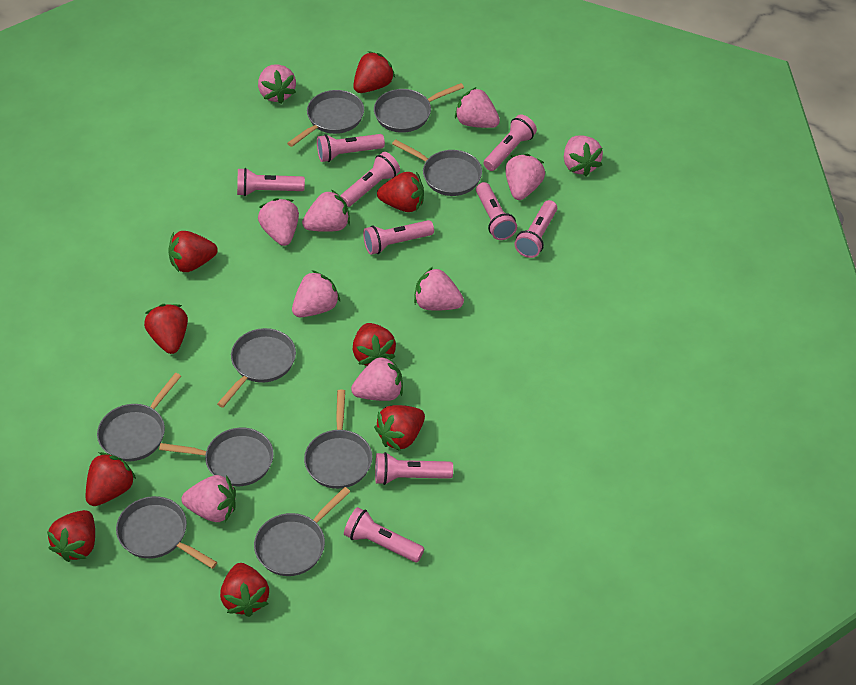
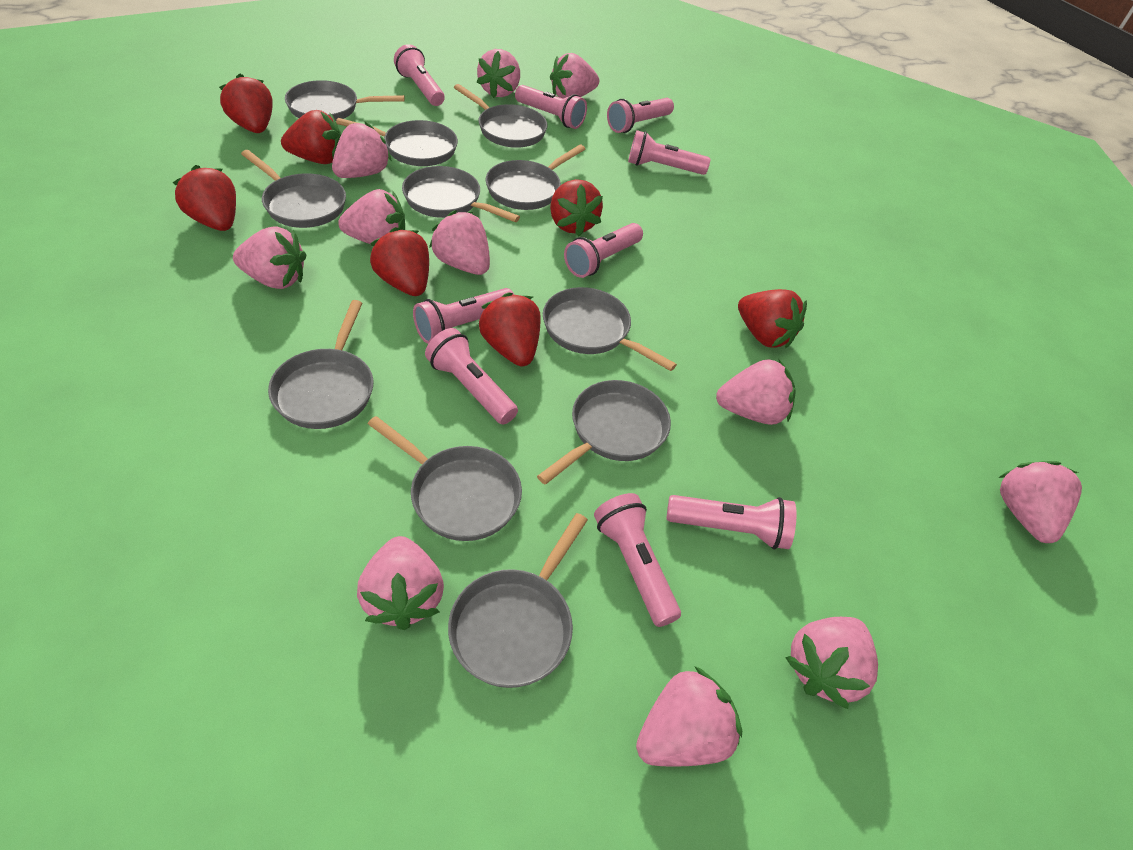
grey pan: [97,373,181,461] [116,496,217,569] [159,428,274,486] [217,328,296,408] [254,487,350,576] [287,90,364,147] [304,390,372,489] [374,83,464,133] [392,139,482,196] = 9 -> [241,150,346,228] [268,300,373,429] [285,80,405,121] [336,118,458,166] [368,416,522,541] [402,166,520,222] [448,513,588,688] [454,84,548,148] [486,145,585,210] [537,380,671,485] [543,287,677,371] = 11
pink strawberry: [181,475,236,522] [258,64,296,104] [258,198,299,246] [292,270,340,317] [302,190,350,232] [351,355,403,401] [414,267,464,311] [455,87,500,128] [505,154,545,200] [564,135,603,176] = 10 -> [233,226,306,289] [332,122,392,178] [338,189,405,244] [357,536,444,630] [429,210,490,275] [477,49,520,98] [550,53,599,99] [636,666,742,767] [716,359,796,425] [785,617,878,709] [998,461,1082,543] = 11
red strawberry: [47,510,95,562] [86,452,136,506] [144,304,188,354] [168,231,218,272] [220,563,269,617] [353,51,395,93] [353,323,396,366] [374,405,425,451] [377,172,424,212] = 9 -> [173,165,236,231] [219,73,273,133] [281,110,341,164] [370,227,429,296] [479,292,541,366] [550,179,603,237] [738,289,807,348] = 7

